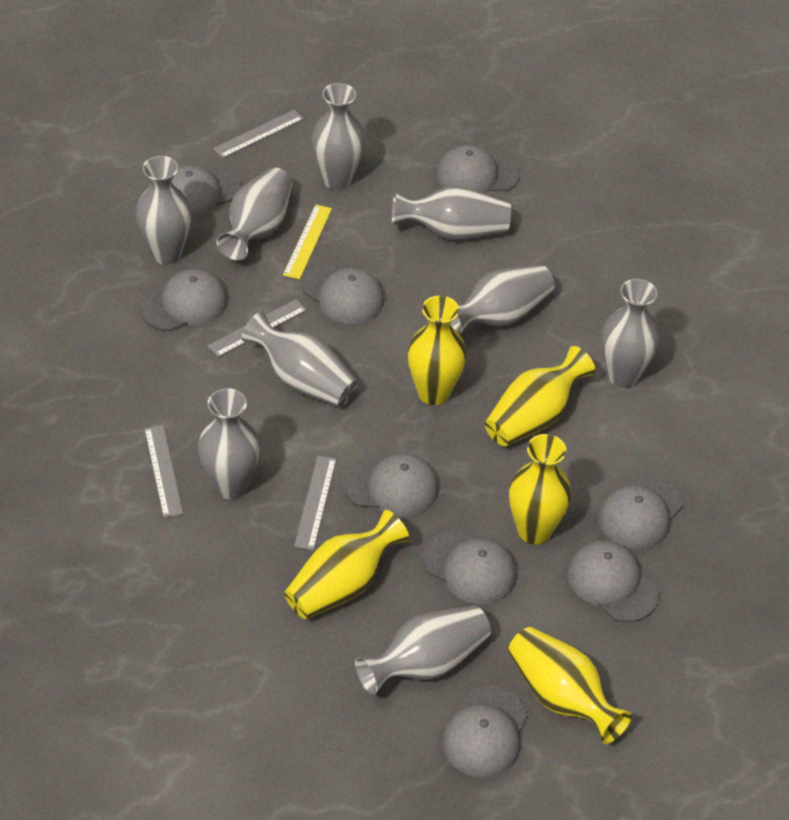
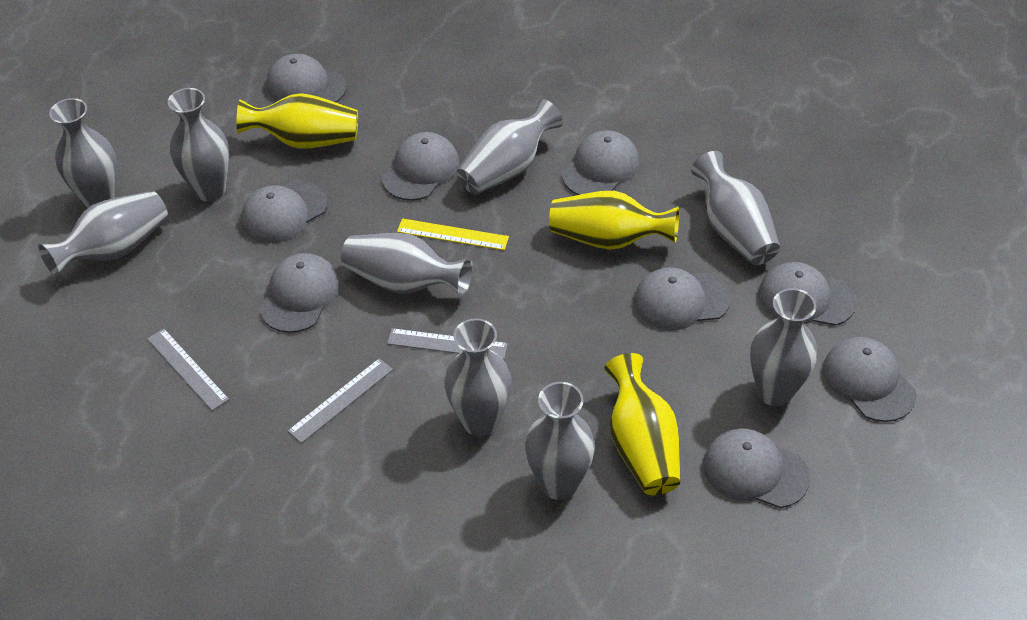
grey ruler: [144,425,183,518] [207,299,307,357] [213,110,304,159] [294,456,337,550] = 4 -> [147,328,229,411] [288,358,393,443] [387,328,508,359] = 3
yellow vase: [284,510,409,619] [408,295,467,405] [485,346,595,446] [508,627,632,744] [509,434,571,545] = 5 -> [237,93,358,149] [549,191,679,250] [604,353,680,495] = 3

